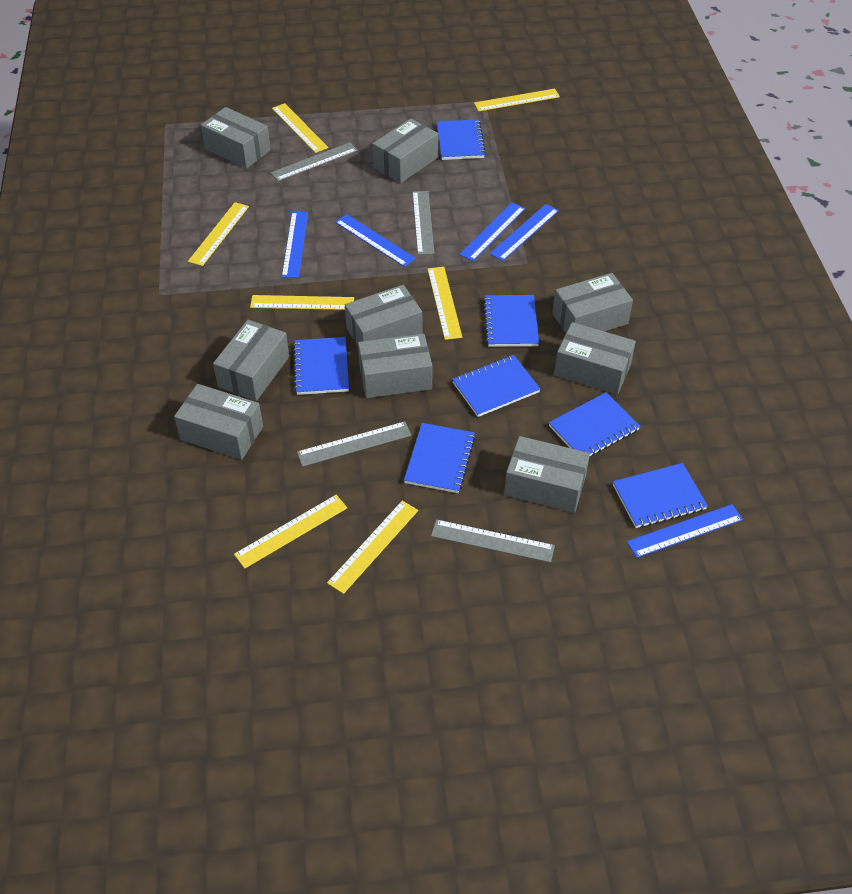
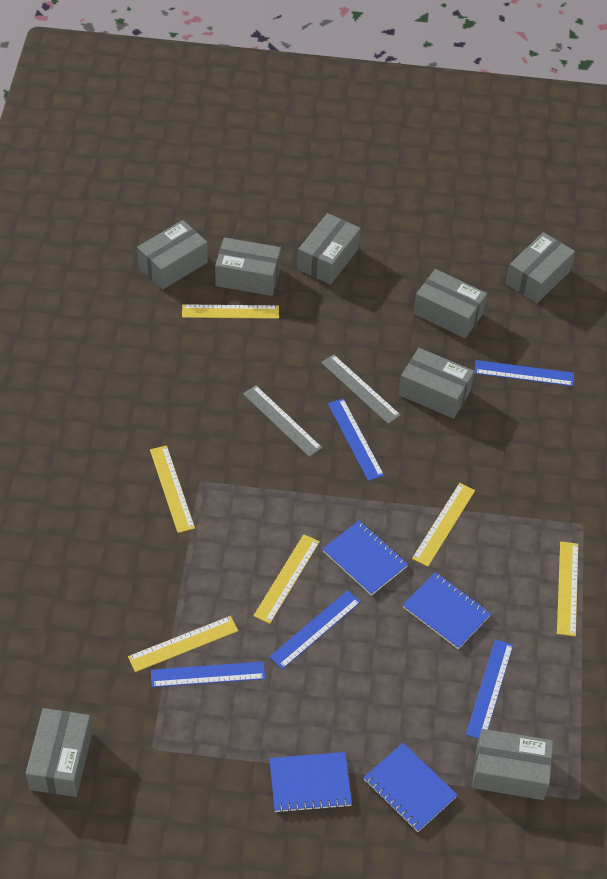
blue notebook: [293,337,349,395] [404,423,476,493] [437,119,486,160] [452,355,540,417] [483,295,539,347] [549,392,640,456] [613,463,708,528] = 7 -> [269,752,352,813] [323,520,408,596] [364,743,457,832] [403,572,491,649] = 4
grey box: [174,384,263,460] [201,107,271,169] [213,320,289,401] [345,285,422,346] [358,334,432,398] [372,118,438,183] [504,436,590,513] [552,273,633,333] [554,322,636,395] = 9 -> [25,708,92,797] [137,220,208,290] [215,237,281,296] [297,213,361,285] [399,348,474,419] [414,269,487,338] [472,729,553,800] [506,232,575,303] = 8
grey ruler: [271,142,358,181] [297,421,412,467] [412,191,435,255] [431,519,555,563] = 4 -> [243,385,322,457] [321,354,401,424] = 2
yellow ruler: [188,202,249,266] [234,495,347,568] [250,295,354,310] [272,103,329,153] [327,501,418,594] [428,267,462,340] [474,89,560,111] = 7 -> [128,616,238,672] [150,445,195,533] [182,304,279,319] [253,534,320,624] [412,483,475,567] [557,542,578,636] = 6

